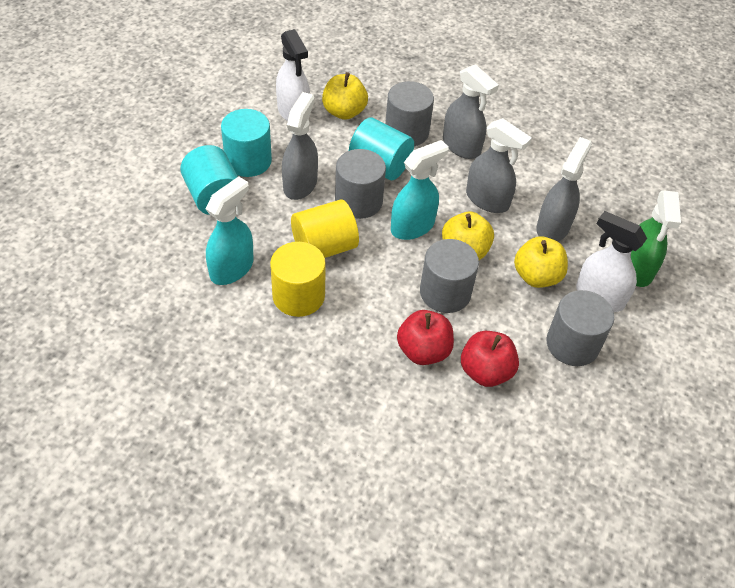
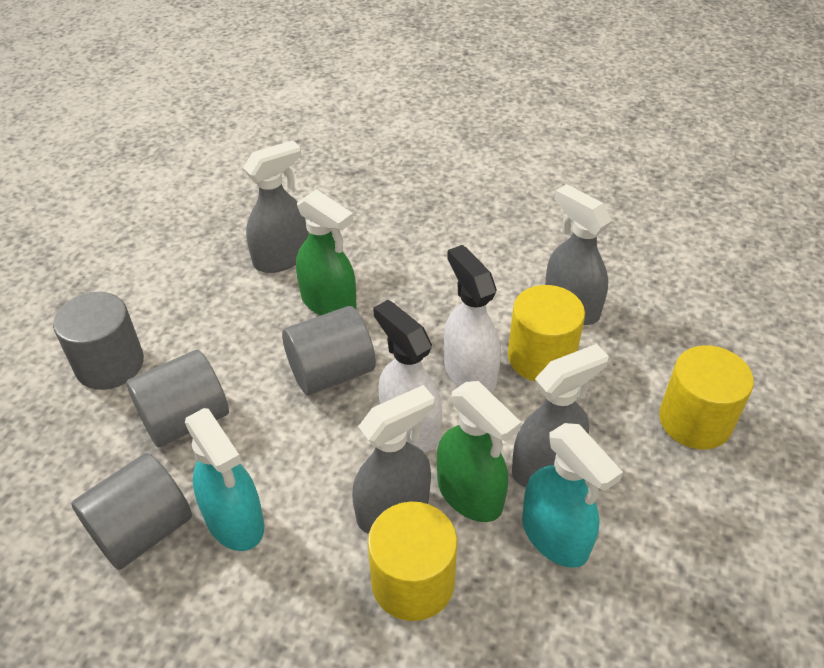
green spray bottle: [631,190,681,287] = 1 -> [296,189,357,316] [437,381,521,522] = 2
red apple: [397,310,454,365] [461,331,519,387] = 2 -> none = 0
turquoise cylinder: [180,145,238,215] [221,109,272,177] [349,117,414,180] = 3 -> none = 0
yellow apple: [322,72,368,120] [442,212,494,260] [514,236,568,288] = 3 -> none = 0
yellow cylinder: [270,242,326,317] [291,199,359,258] = 2 -> [368,502,457,621] [508,285,585,382] [659,345,754,450] = 3

